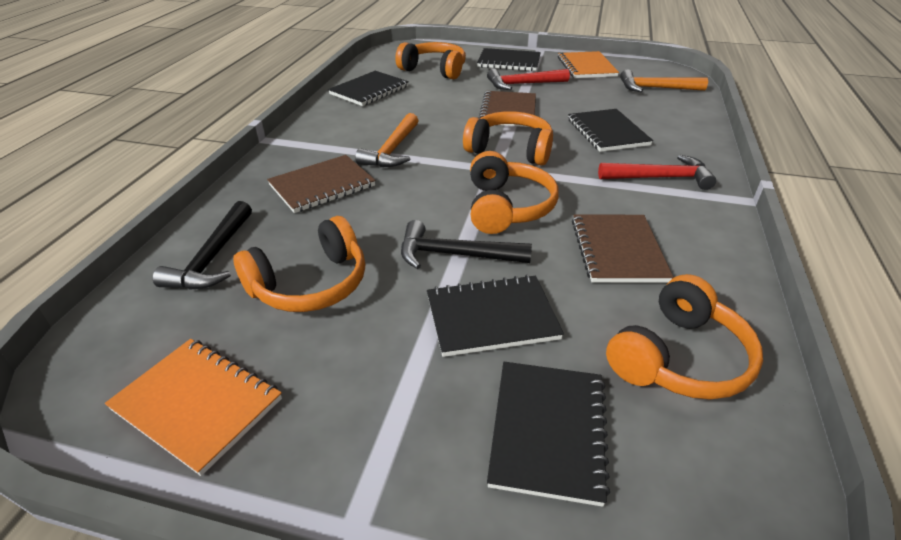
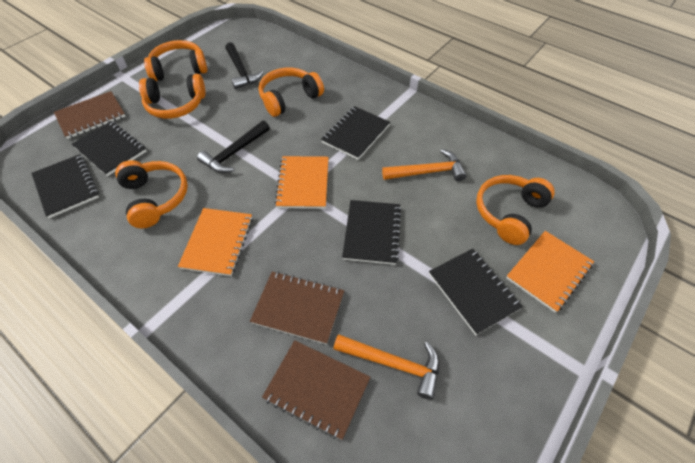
orange notebook: [105,339,282,476] [558,51,619,78] = 2 -> [178,208,253,276] [275,156,328,209] [506,231,594,313] = 3
red hammer: [487,69,570,90] [598,155,716,190] = 2 -> none = 0

